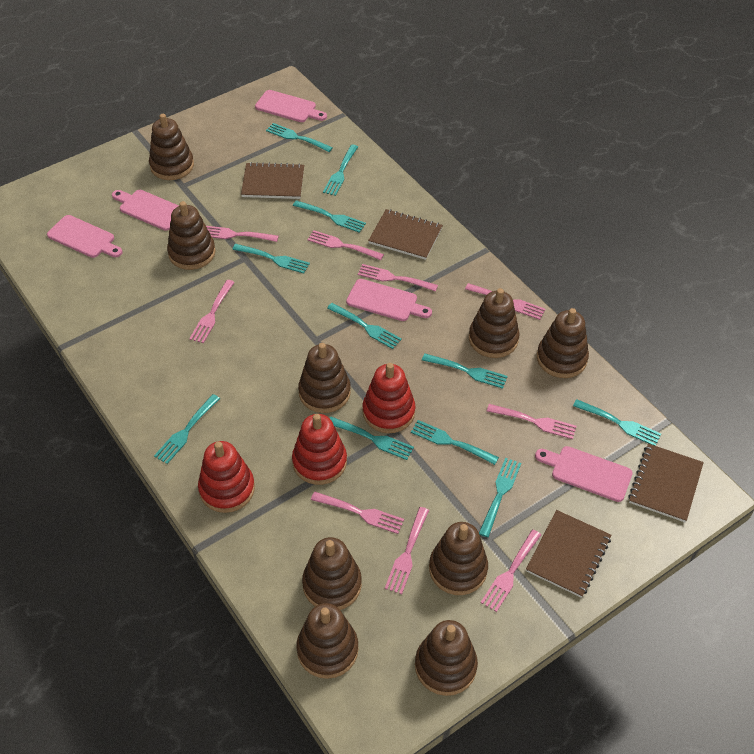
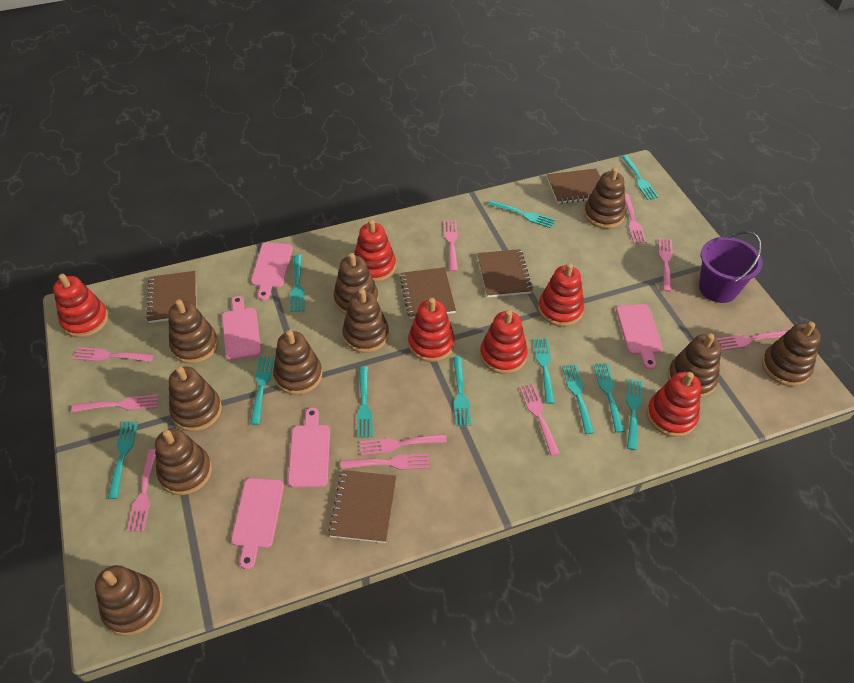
brown notebook: [241,162,304,199] [368,209,443,260] [526,510,611,598] [628,443,704,522] = 4 -> [147,271,196,323] [328,470,396,543] [400,267,456,319] [477,249,533,297] [547,169,600,204] = 5
brown stacking toy: [149,114,194,180] [167,201,215,270] [297,603,358,679] [298,343,351,413] [302,537,362,610] [415,620,478,696] [429,522,488,595] [469,288,520,358] [537,308,589,378] = 9 -> [95,565,163,636] [155,428,212,495] [168,299,218,364] [169,366,222,432] [273,330,322,395] [333,253,378,314] [342,289,389,353] [584,167,626,229] [668,333,721,398] [762,322,821,386] = 10
pink fork: [189,280,235,343] [206,226,279,242] [307,230,384,260] [311,492,404,534] [358,264,438,292] [385,507,429,594] [465,283,545,320] [481,530,541,612] [487,404,577,439] = 9 -> [71,395,158,412] [72,347,154,362] [127,449,156,532] [341,454,429,470] [360,434,447,456] [444,220,458,272] [520,384,560,456] [625,194,646,243] [659,238,673,292] [717,330,789,351] = 10
purple bucket: none = 0 -> [699,231,763,303] = 1
red stacking toy: [198,441,255,513] [292,414,347,485] [362,363,415,433] = 3 -> [53,274,108,338] [354,219,396,282] [408,298,455,362] [480,310,528,374] [538,263,584,327] [647,372,701,437] = 6

